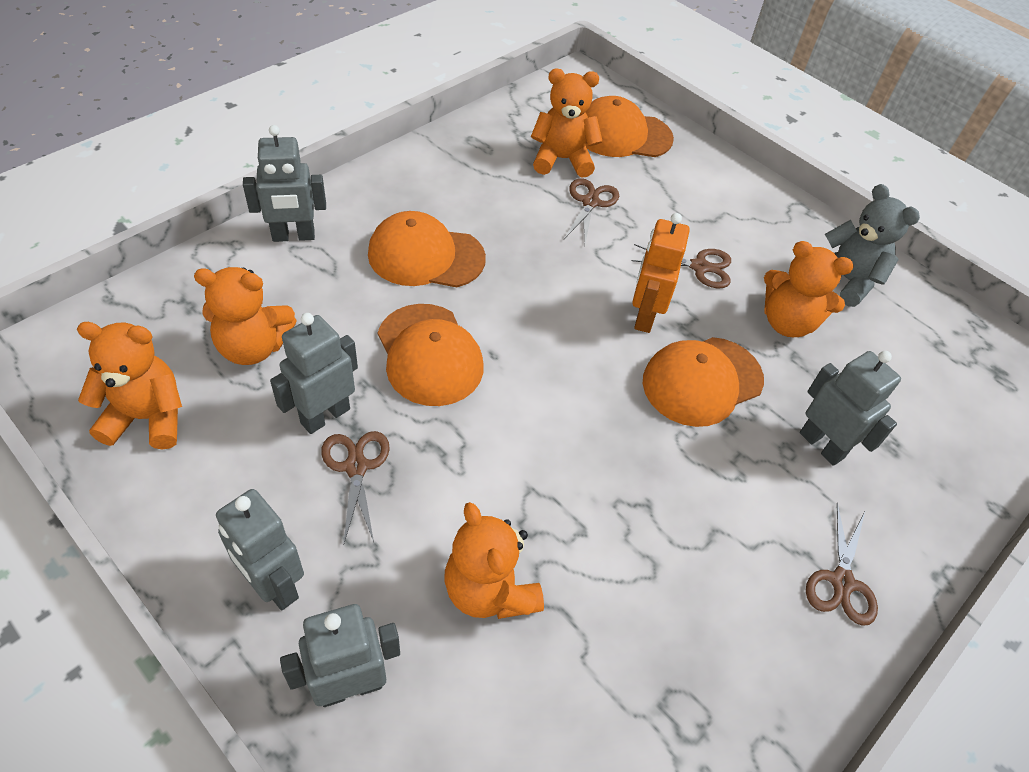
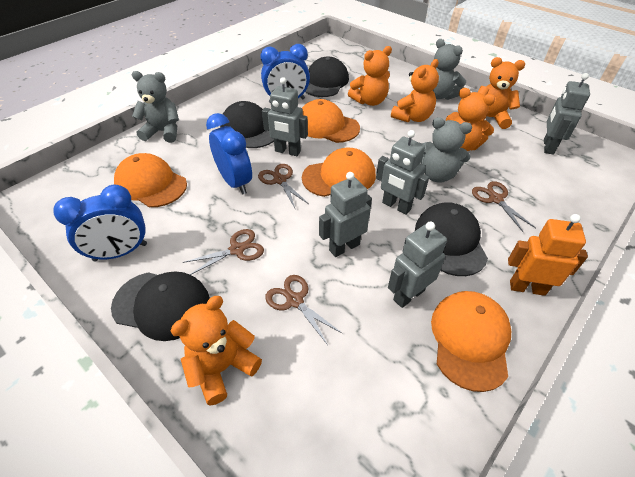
black cap: none = 0 -> [111,271,210,341] [220,101,274,148] [305,56,349,97] [415,202,488,276] = 4
blue clock: none = 0 -> [54,185,147,262] [206,113,252,194] [260,44,310,103] = 3
grey teddy bear: [825,184,920,307] = 1 -> [132,71,179,143] [421,117,472,183] [430,39,466,100] = 3

